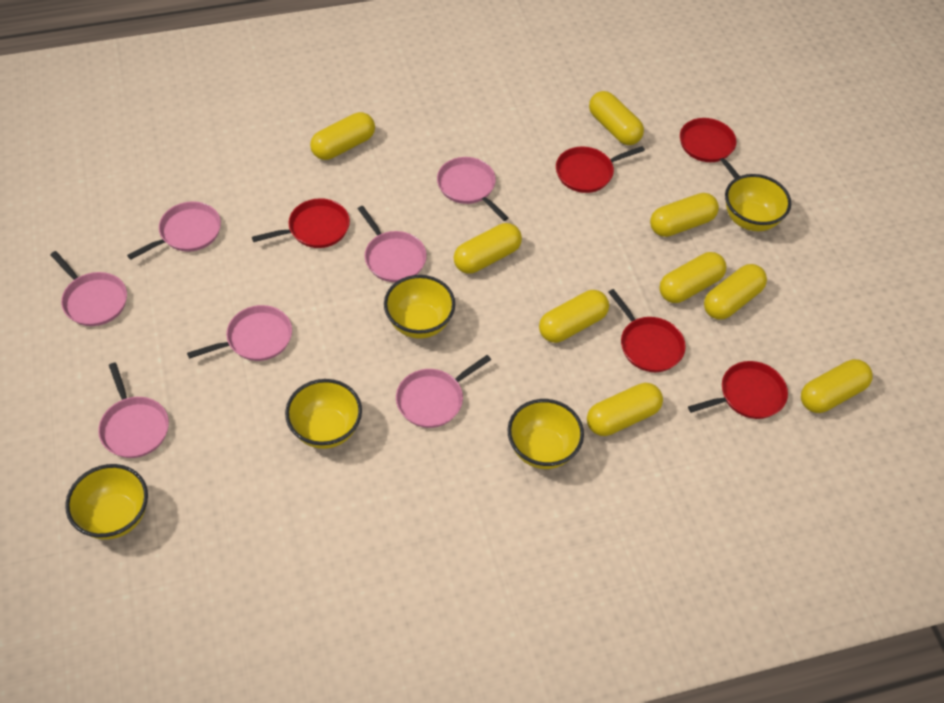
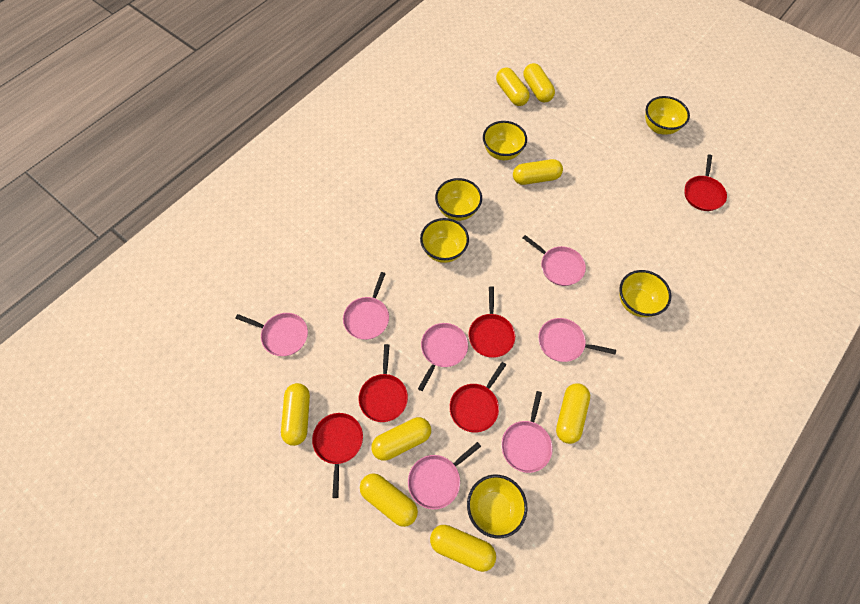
yellow bowl: [65,464,148,540] [285,379,362,449] [384,275,455,339] [508,399,584,469] [725,174,791,231] = 5 -> [420,218,469,263] [435,178,482,221] [467,475,527,539] [483,121,527,160] [619,270,671,317] [645,96,690,135] = 6
yellow capsule: [310,112,375,160] [454,223,522,274] [539,290,609,343] [587,383,663,436] [589,91,644,145] [650,193,719,237] [659,252,726,303] [704,264,767,320] [801,359,873,413] = 9 -> [281,383,310,446] [360,473,418,527] [371,417,431,461] [430,525,496,572] [496,67,530,106] [513,159,563,185] [524,63,555,103] [556,383,590,444] = 8

